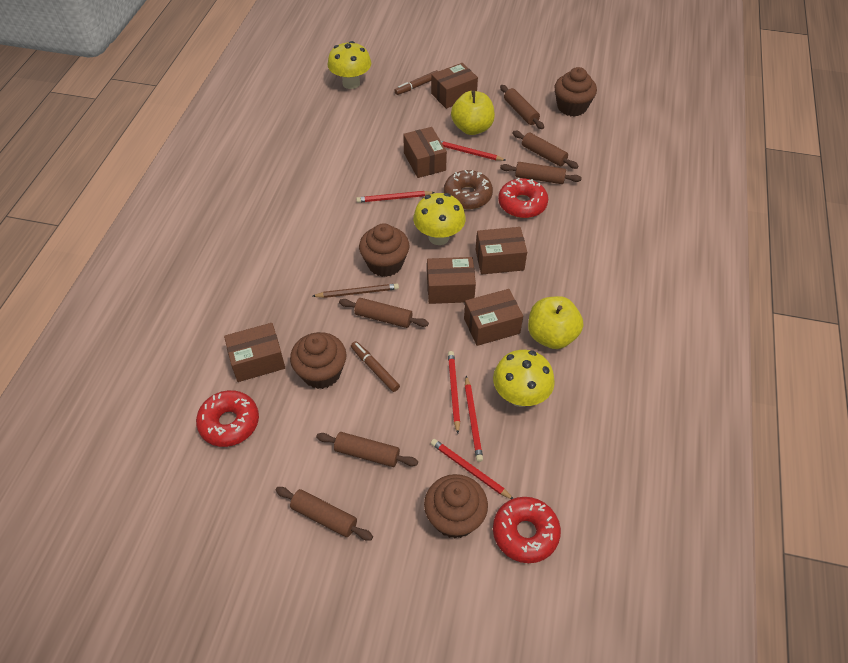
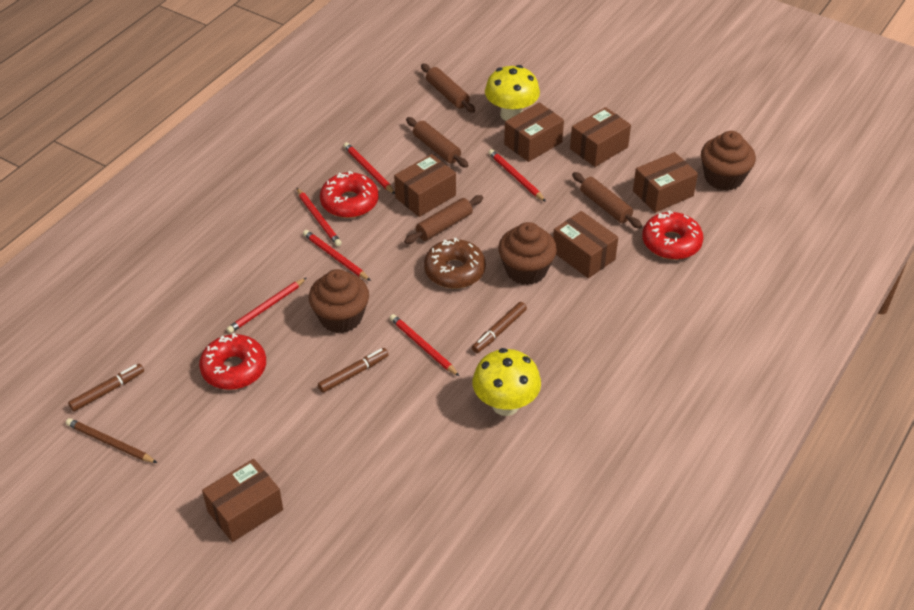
brown cupcake: [290,332,347,389] [359,224,409,277] [424,474,488,538] [554,67,597,117] = 4 -> [309,269,369,333] [498,222,557,285] [701,131,756,191] = 3
brown marker: [351,341,400,392] [394,70,438,95] = 2 -> [68,364,144,412] [318,348,389,393] [472,302,527,353] = 3
brown rolling pin: [275,487,373,540] [316,432,418,467] [339,298,429,328] [500,85,544,129] [500,162,582,184] [512,131,579,169] = 6 -> [404,195,483,244] [406,117,469,168] [421,64,475,113] [572,172,642,229] = 4
red pencil: [356,191,435,203] [431,439,513,499] [441,141,506,161] [448,351,460,434] [465,376,483,462] = 5 -> [226,278,306,333] [297,188,342,246] [303,230,371,281] [343,142,395,194] [390,314,459,376] [488,149,546,202] = 6
yellow apple: [451,91,495,135] [528,296,583,349] = 2 -> none = 0
yellow mushroom: [328,41,371,89] [413,193,466,245] [493,350,555,407] = 3 -> [472,348,541,416] [485,65,540,121] = 2

